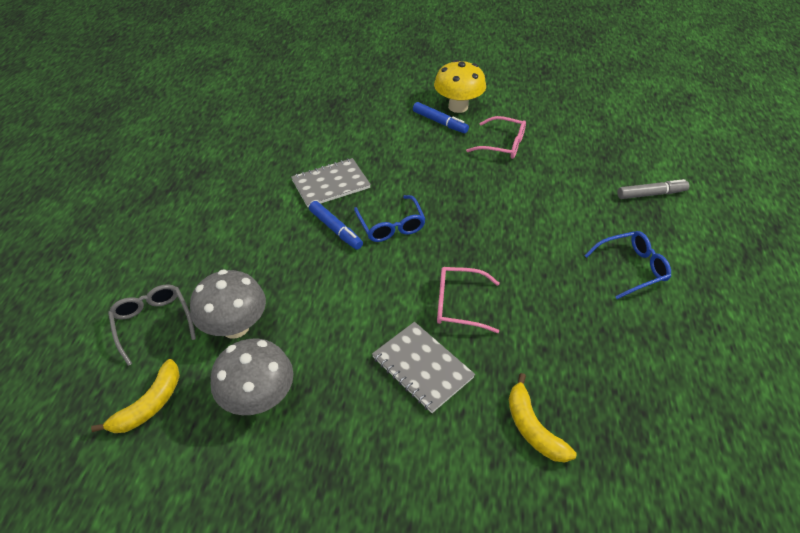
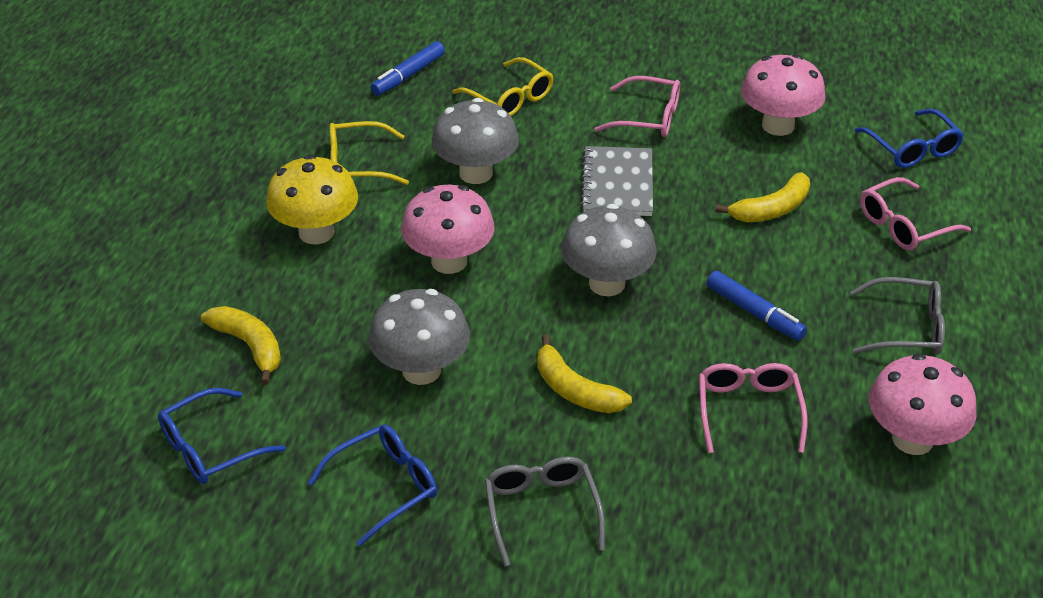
blue glasses: [354,195,425,242] [584,231,671,299] = 2 -> [158,388,285,484] [307,425,437,546] [854,109,964,168] = 3
grey glasses: [108,284,196,366] = 1 -> [485,456,605,567] [850,277,945,355] = 2
grey marker: [617,179,689,199] = 1 -> none = 0
grey mushroom: [190,270,266,339] [211,338,293,415] = 2 -> [369,289,470,385] [432,98,519,184] [561,204,657,296] = 3
grey notebook: [291,158,371,207] [372,322,475,413] = 2 -> [580,146,653,216] = 1
pink glasses: [437,267,500,333] [466,116,526,159] = 2 -> [595,76,680,137] [699,363,808,453] [860,177,971,250] = 3
pink mushroom: none = 0 -> [401,185,495,274] [741,54,826,136] [869,353,976,455] = 3
yellow banana: [91,359,180,433] [509,373,577,463] = 2 -> [201,306,281,385] [537,335,632,413] [715,172,810,222] = 3
yellow glasses: none = 0 -> [329,121,409,185] [452,57,553,116] = 2

